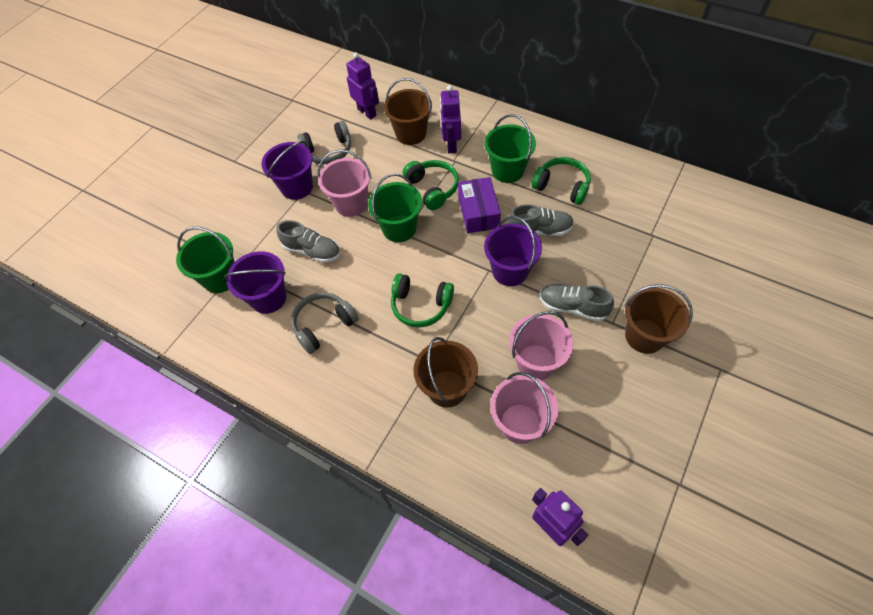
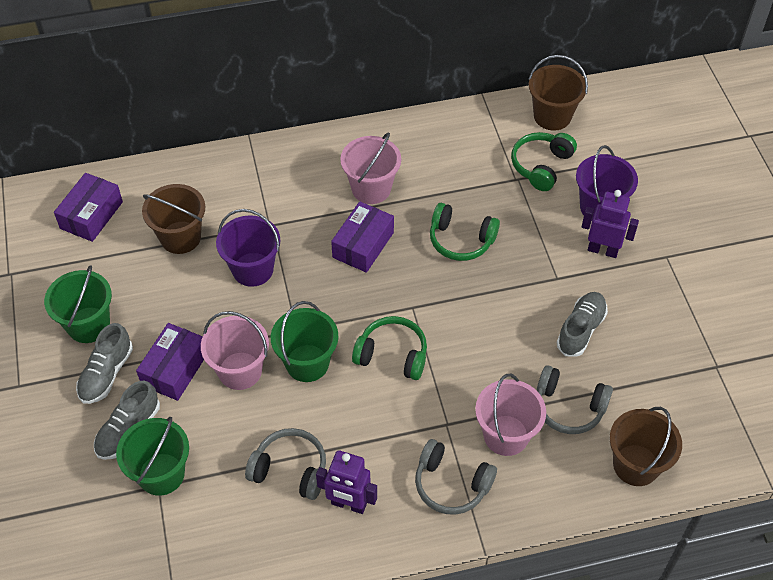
grey headphones: [291,292,359,354] [297,121,351,164] = 2 -> [245,428,326,500] [415,439,497,515] [537,365,613,434] = 3
purple box: [458,177,501,233] = 1 -> [54,173,123,242] [136,323,204,401] [331,201,394,273] = 3
purple bucket: [224,251,287,314] [261,141,313,200] [484,216,542,286] = 3 -> [216,209,280,287] [576,145,638,219] = 2
purple robot: [346,52,379,120] [440,85,461,153] [532,488,588,546] = 3 -> [316,450,377,514] [582,190,639,258] = 2

